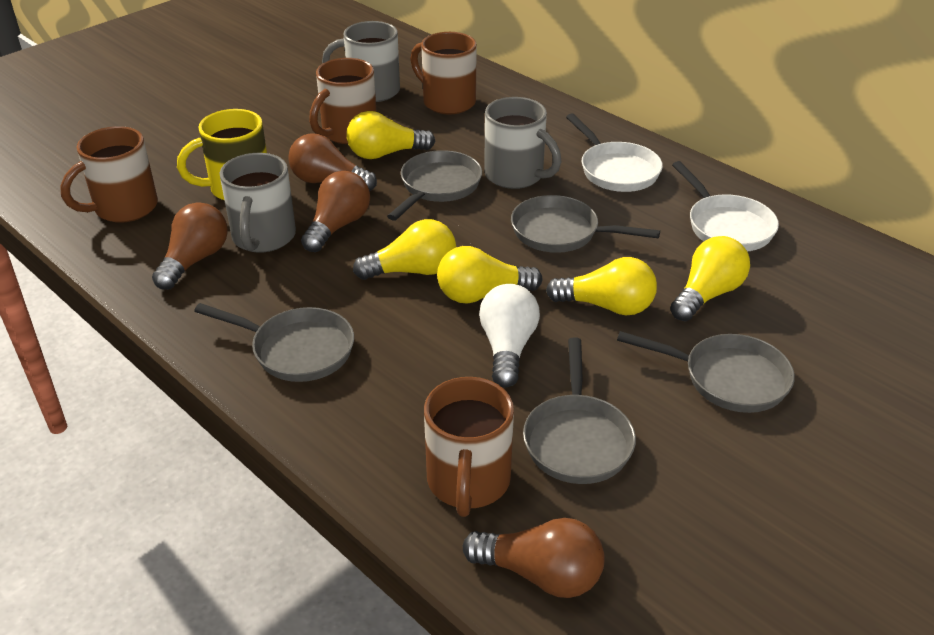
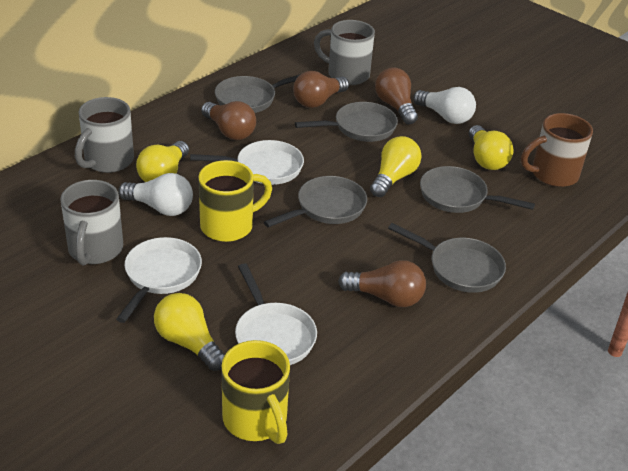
brown mug: [60,126,158,223] [309,58,376,144] [410,32,477,115] [424,377,514,517] = 4 -> [521,113,593,187] = 1
white light bulb: [479,284,540,388] = 1 -> [118,173,193,216] [413,87,476,124] = 2
white pan: [566,114,663,192] [672,161,779,251] = 2 -> [116,237,202,323] [190,140,304,185] [235,263,317,365] = 3
yellow light bulb: [346,111,435,159] [353,219,456,280] [437,246,543,304] [546,257,657,315] [670,236,750,321] = 5 -> [136,141,189,182] [154,293,225,371] [370,136,422,197] [469,125,513,170] = 4
yellow mug: [177,109,267,200] = 1 -> [198,160,272,242] [221,340,290,444] = 2

